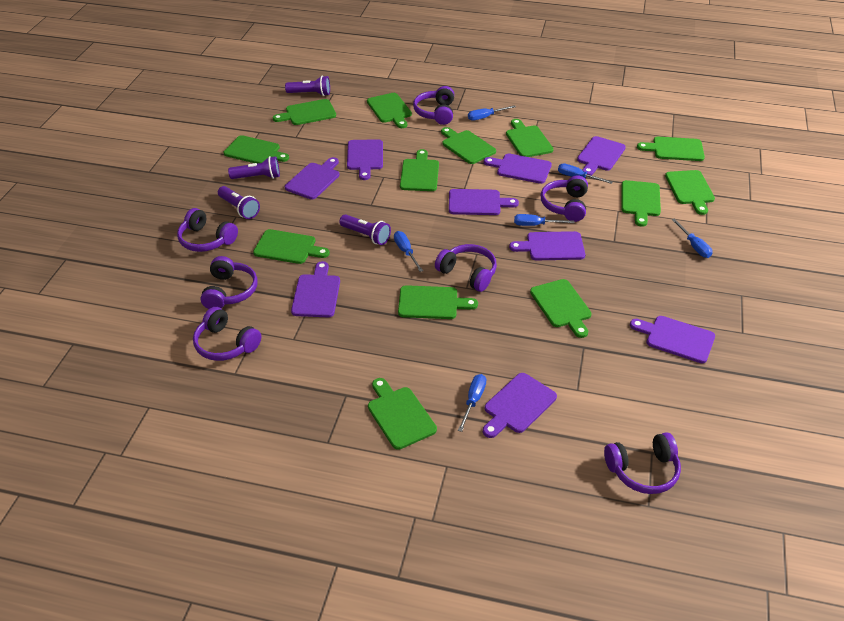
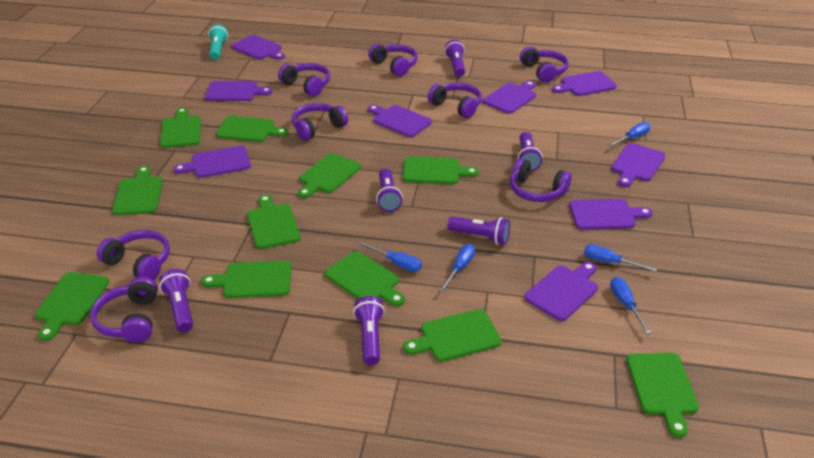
blue screwdriver: [394,231,423,272] [458,374,486,432] [468,105,516,121] [514,214,574,226] [558,163,613,184] [672,218,712,258] = 6 -> [358,241,422,272] [439,244,475,292] [584,244,657,272] [608,122,650,147] [610,277,652,334] = 5
green cutting board: [224,135,289,163] [253,229,330,264] [273,99,336,125] [367,93,412,128] [368,378,437,450] [398,285,478,319] [400,149,439,191] [441,127,496,164] [506,119,553,157] [530,279,592,338] [621,180,661,227] [637,137,705,161] [665,170,715,215] = 13 -> [35,272,109,341] [112,166,163,215] [160,108,201,148] [201,261,292,298] [216,116,288,142] [247,194,301,249] [298,153,361,198] [325,251,405,307] [403,156,479,184] [403,309,502,362] [626,353,699,438] = 11
purple flashlight: [218,186,260,219] [228,156,280,179] [285,76,330,96] [339,214,391,245] = 4 -> [159,269,193,332] [353,296,385,365] [376,168,403,212] [445,40,465,77] [447,216,510,245] [518,132,542,171] = 6
purple headphones: [177,208,238,252] [193,307,261,361] [201,256,258,309] [413,86,454,125] [435,244,497,292] [541,175,588,222] [604,433,681,494] = 7 -> [90,277,158,343] [97,230,170,280] [278,63,330,97] [292,103,348,141] [368,44,418,76] [428,83,482,118] [510,158,572,202] [520,46,569,83] = 8
turquoise flashlight: none = 0 -> [208,24,228,60] = 1

